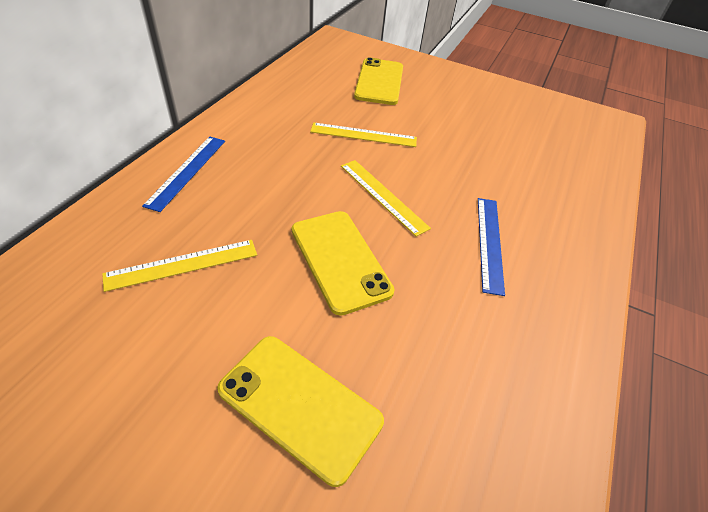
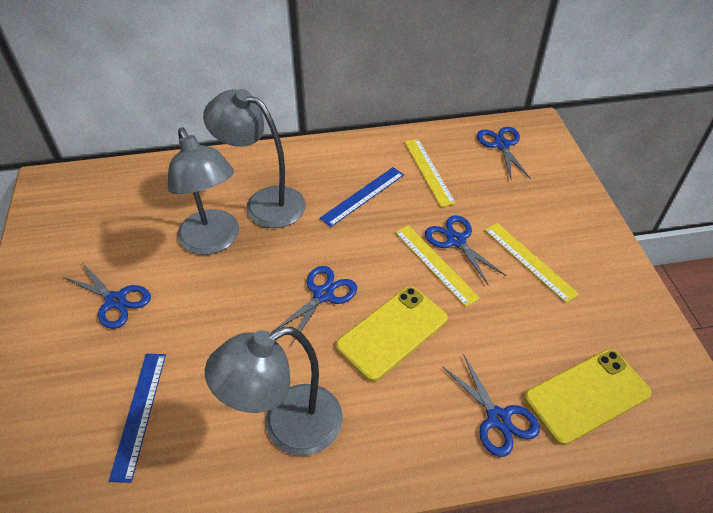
blue scissors: none = 0 -> [63,264,151,329] [271,266,357,345] [425,215,506,284] [442,354,540,457] [477,127,531,181] = 5
grey lamp: none = 0 -> [168,128,239,255] [203,89,306,228] [205,327,343,456] = 3
yellow phone: [217,336,384,487] [292,211,395,316] [354,57,403,105] = 3 -> [336,286,448,382] [524,349,652,445] = 2

